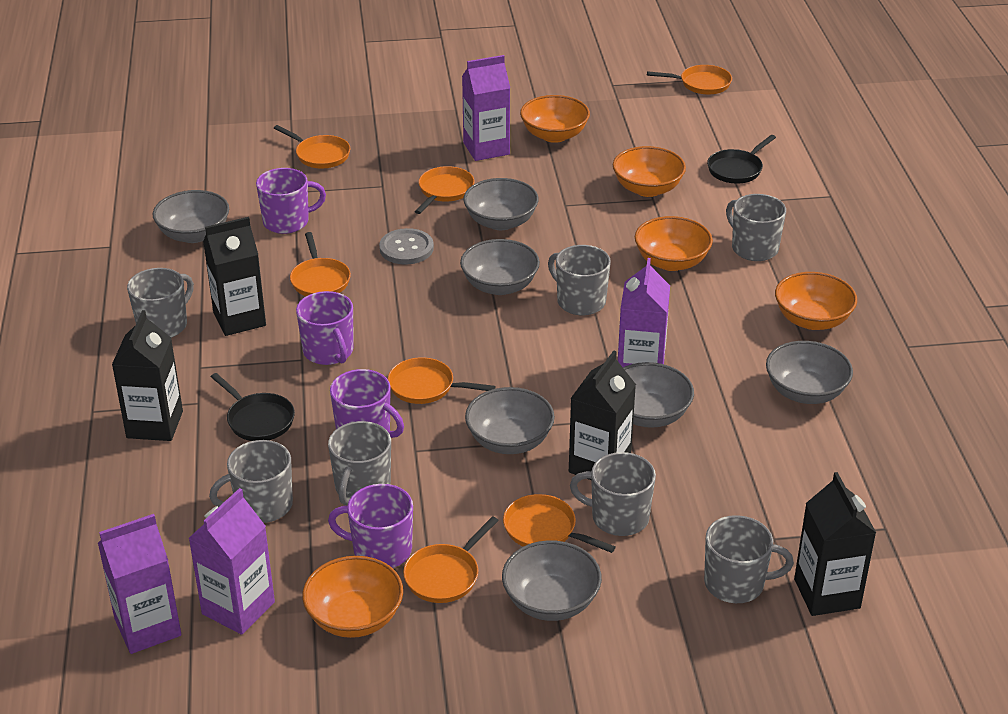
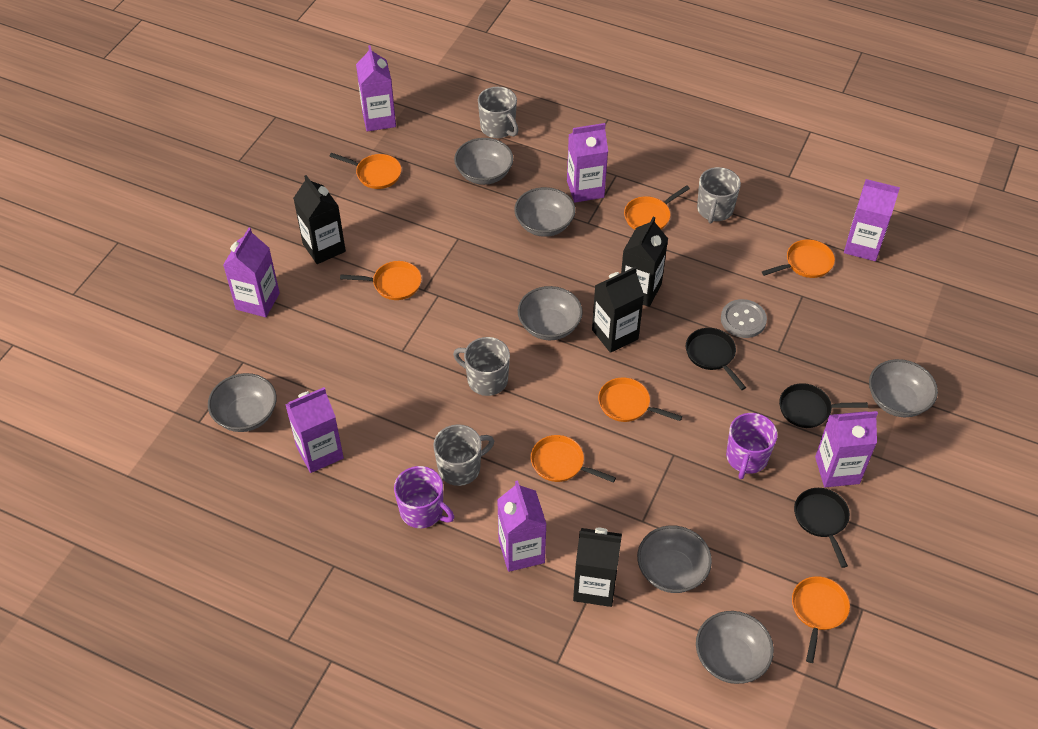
black pan: [211,373,295,441] [707,135,776,184] = 2 -> [686,328,746,390] [779,383,868,428] [794,488,850,568] = 3
grey mug: [127,268,194,338] [209,440,293,523] [328,421,391,505] [548,245,611,315] [570,452,656,536] [704,515,794,603] [726,194,786,261] = 7 -> [433,424,494,486] [453,337,510,396] [478,87,518,138] [697,167,741,224] = 4
orange bowl: [302,556,403,638] [520,95,590,143] [613,146,686,197] [635,216,713,271] [775,272,857,330] = 5 -> none = 0
purple carton: [98,514,181,654] [188,488,275,635] [462,55,510,161] [618,258,670,367] = 4 -> [223,228,280,317] [285,387,344,473] [356,45,396,132] [497,481,547,572] [567,123,608,202] [815,411,878,487] [844,179,900,261] = 7
purple mug: [256,168,326,234] [296,291,353,365] [328,484,413,568] [330,369,404,438] = 4 -> [394,466,454,528] [726,413,778,479] = 2

